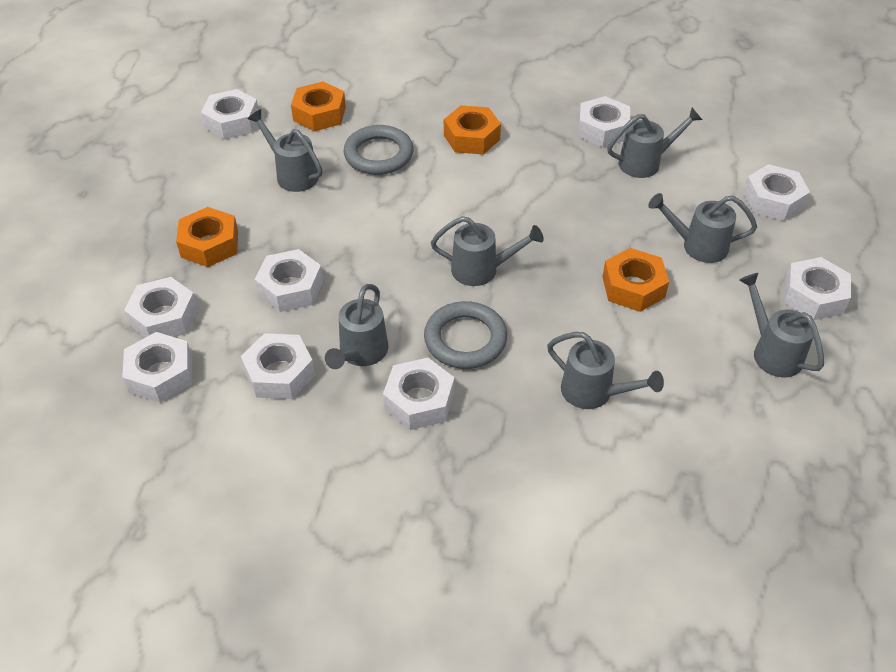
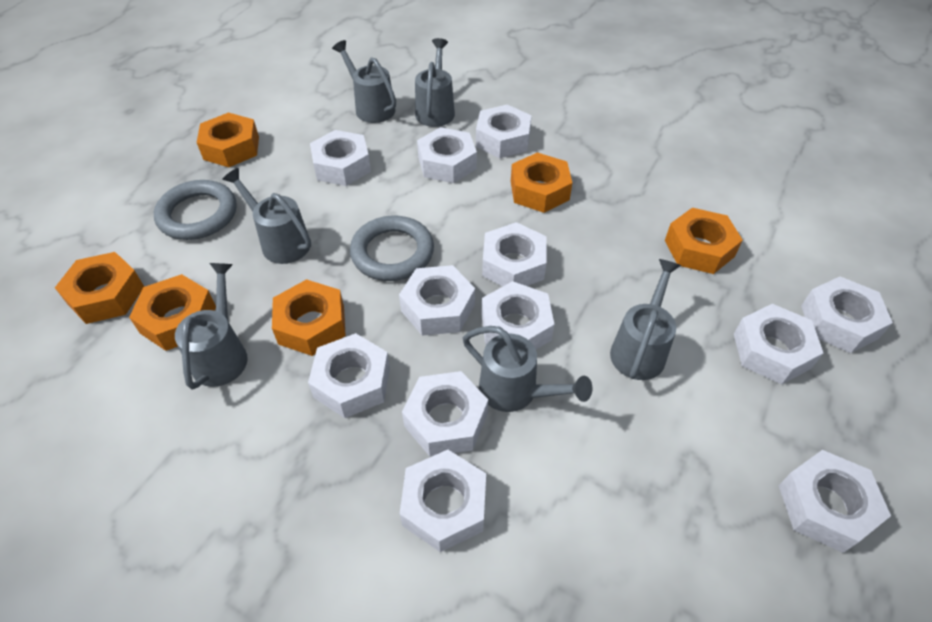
grey watering can: [247,109,322,192] [325,284,388,369] [431,216,544,286] [547,332,664,409] [607,108,702,178] [648,193,757,263] [739,273,824,377] = 7 -> [175,263,248,390] [222,168,311,264] [332,40,396,123] [415,38,455,127] [463,326,593,412] [610,259,681,380] = 6
orange nut: [176,207,238,267] [291,82,346,131] [444,105,501,155] [602,248,669,312] = 4 -> [55,252,144,324] [129,274,216,351] [196,112,259,167] [272,279,346,356] [511,152,572,213] [665,208,743,274] = 6
white nut: [122,332,192,403] [124,277,198,338] [201,89,258,139] [241,333,315,399] [255,249,323,312] [383,358,454,430] [578,96,630,147] [743,164,810,221] [784,257,851,320] = 9 -> [308,333,390,418] [310,130,371,186] [399,265,475,336] [400,450,486,552] [402,371,488,457] [417,127,477,183] [476,104,532,158] [481,281,554,350] [482,222,547,286] [734,304,823,384] [778,450,891,553] [801,276,893,353] = 12

